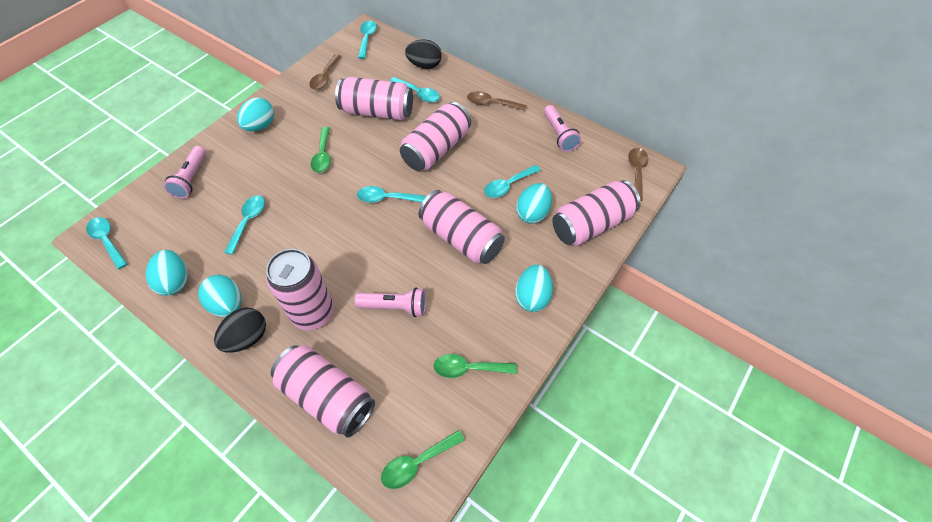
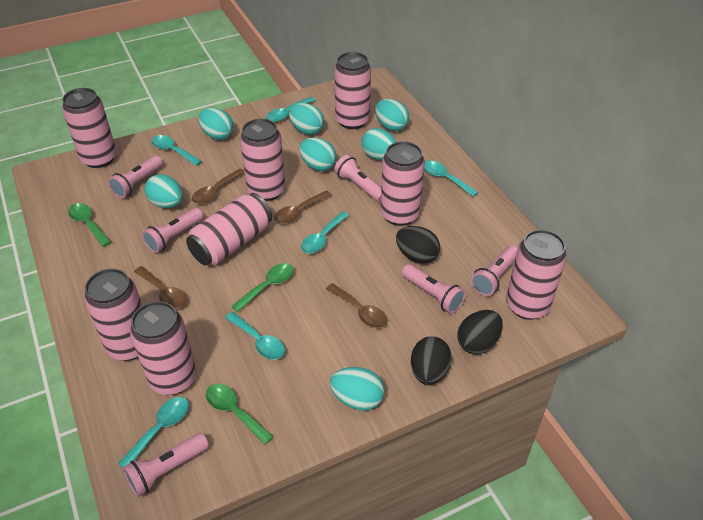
black egg: [214,308,266,353] [405,39,442,69] = 2 -> [396,226,440,263] [411,336,452,385] [457,310,503,354] = 3
brown spoon: [309,54,341,90] [467,91,527,111] [628,148,648,201] = 3 -> [134,266,186,308] [192,169,245,204] [274,190,332,224] [326,283,388,328] = 4
pink can: [266,249,334,330] [271,345,375,437] [335,77,413,120] [400,102,471,171] [418,190,505,264] [552,180,641,246] = 6 -> [62,88,117,168] [84,269,142,361] [130,301,196,395] [186,193,272,265] [240,119,285,201] [334,52,371,129] [380,141,425,226] [506,230,567,320] = 8
pink flashlight: [163,146,206,199] [354,287,426,317] [544,105,581,152] = 3 -> [108,156,163,198] [123,433,209,497] [142,208,203,253] [334,155,381,202] [402,264,466,314] [471,245,518,296] = 6
turquoise egg: [146,250,188,296] [198,275,241,317] [237,98,274,131] [515,265,553,312] [516,183,552,224] = 5 -> [144,174,183,208] [199,108,234,140] [289,103,324,135] [299,137,337,171] [330,367,385,410] [362,128,396,160] [375,99,409,131] = 7

